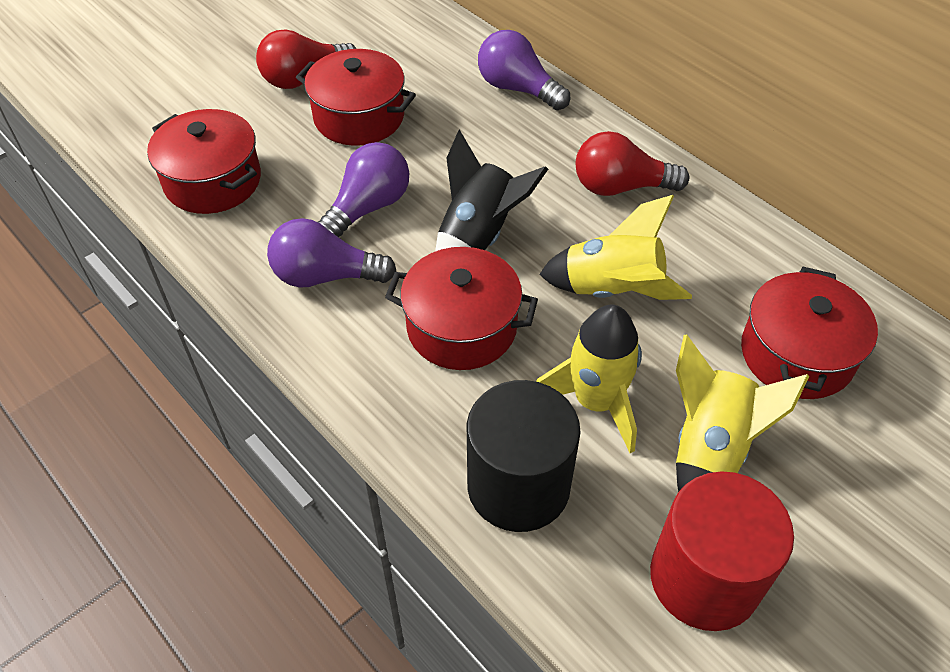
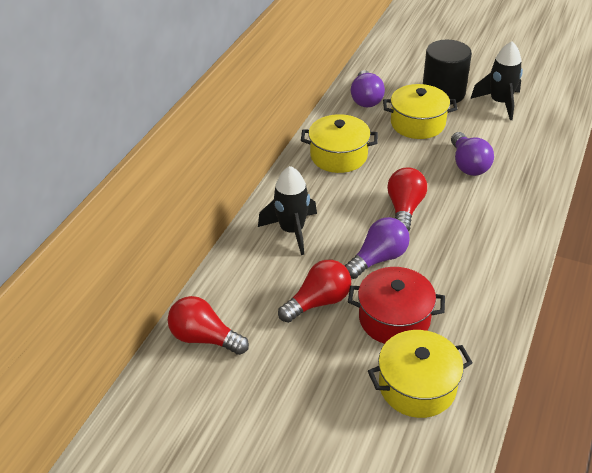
black rocket: [435,129,548,252] = 1 -> [258,166,317,255] [470,41,523,120] = 2
red cylinder: [650,471,794,631] = 1 -> none = 0
red light bulb: [256,29,357,89] [575,131,689,196] = 2 -> [168,296,249,355] [278,260,351,323] [387,167,427,232] = 3
red pot: [147,109,261,214] [296,49,416,146] [385,247,538,370] [741,267,878,399] = 4 -> [348,267,445,344] = 1
yellow pot: none = 0 -> [301,114,378,173] [368,330,473,418] [383,84,457,139] = 3
yellow rocket: [536,305,642,453] [539,195,692,300] [676,335,809,492] = 3 -> none = 0

